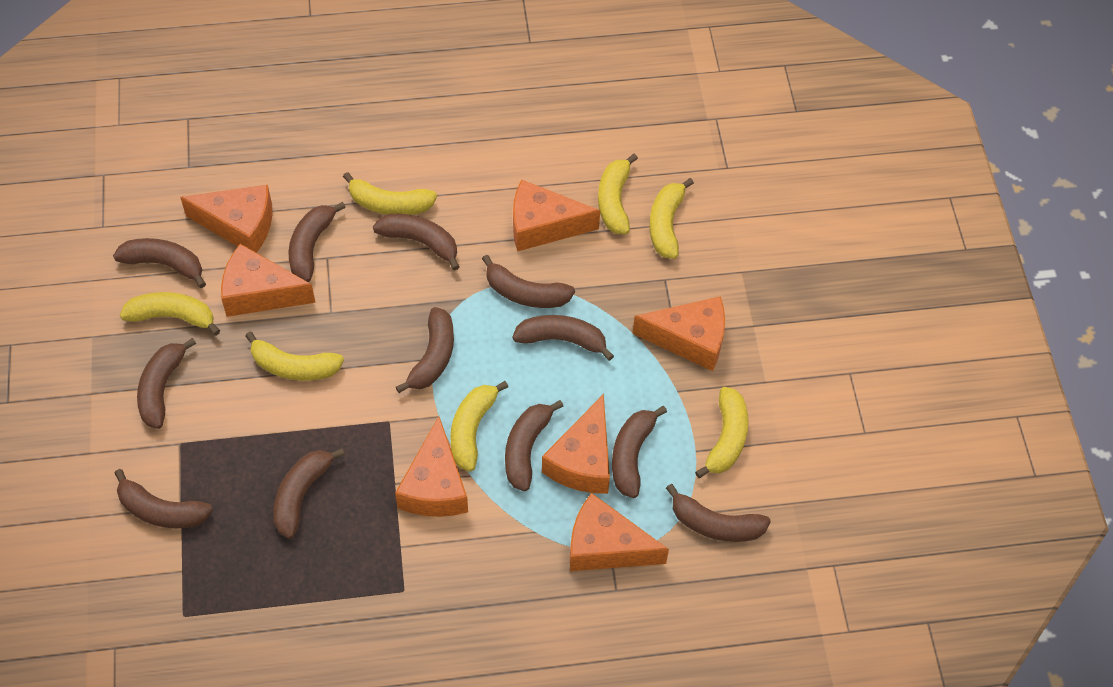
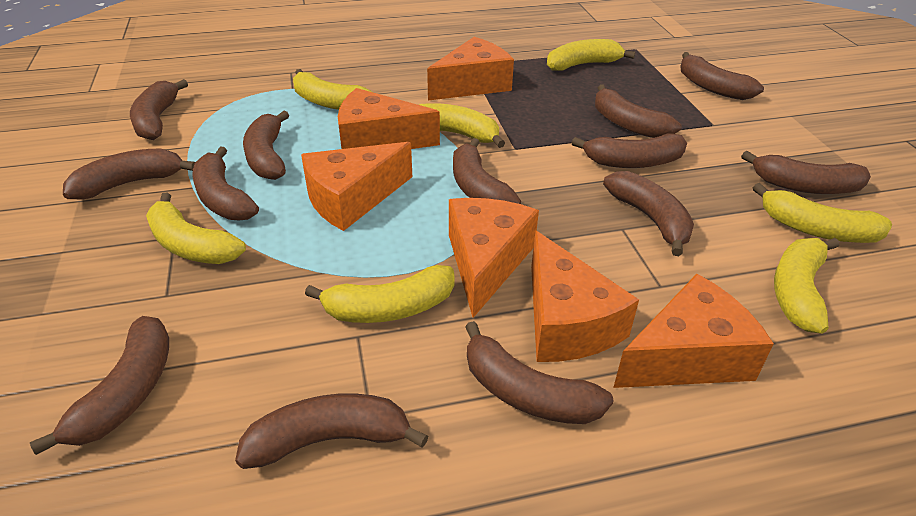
brown banana: [113,238,206,288] [114,469,213,528] [137,338,196,429] [273,448,345,539] [289,202,346,282] [373,214,460,271] [396,307,454,393] [482,255,575,308] [505,400,564,491] [512,315,614,361] [612,406,667,498] [666,484,771,542] = 12 -> [30,316,169,455] [63,149,195,200] [130,79,188,140] [192,146,259,220] [235,393,428,469] [243,111,289,180] [453,138,521,204] [465,321,614,424] [572,133,687,168] [595,85,681,138] [603,171,694,256] [680,52,764,100] [741,151,871,194] = 13
orange cheese: [180,185,272,253] [221,244,316,317] [395,416,468,517] [513,180,600,252] [542,394,610,494] [570,493,669,571] [632,296,725,371] = 7 -> [301,142,412,231] [338,88,440,149] [427,37,514,100] [449,198,539,318] [531,231,639,362] [613,274,774,388] = 6

